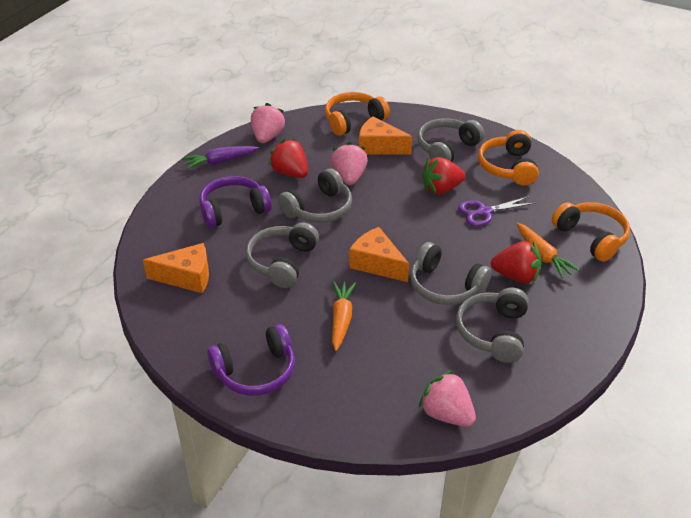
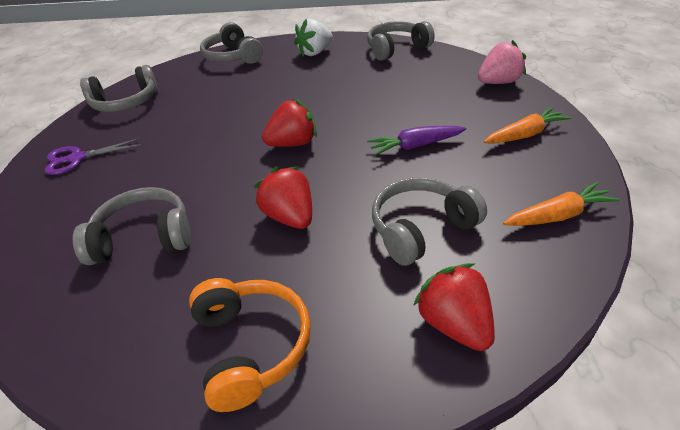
orange cheese: [143,243,209,293] [349,227,409,282] [359,116,412,155] = 3 -> none = 0
orange headphones: [325,92,390,136] [478,130,539,186] [552,202,630,262] = 3 -> [189,278,311,412] = 1
pink strawberry: [251,103,285,143] [331,142,368,185] [419,370,476,427] = 3 -> [478,40,526,84] = 1
purple headphones: [199,176,272,228] [207,324,295,396] = 2 -> none = 0
white strawberry: none = 0 -> [294,19,333,56] = 1

